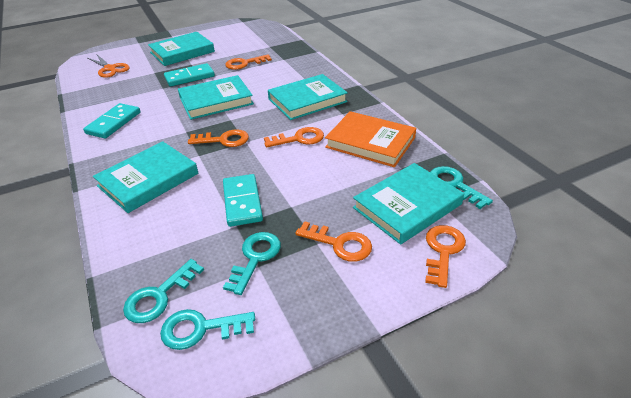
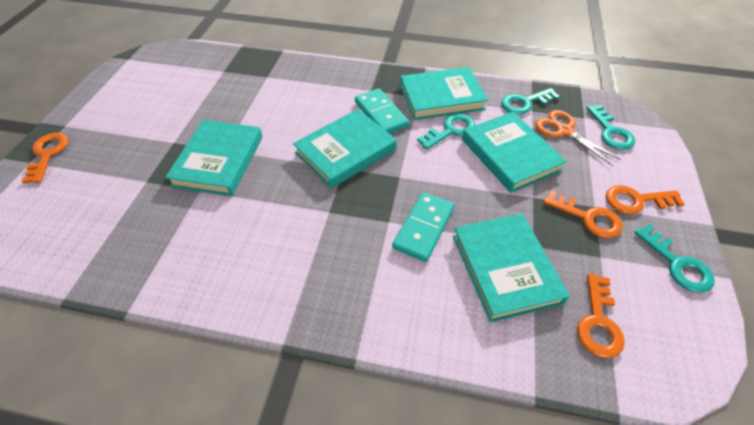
orange book: [325,111,416,167] = 1 -> none = 0
orange key: [188,129,249,147] [225,54,272,70] [264,127,324,148] [295,221,372,262] [425,225,466,288] = 5 -> [22,133,69,184] [543,190,623,238] [577,274,625,358] [606,185,685,214] = 4
turquoise domino: [83,103,140,139] [164,63,215,87] [223,174,263,227] = 3 -> [355,88,409,134] [392,192,455,262] = 2

